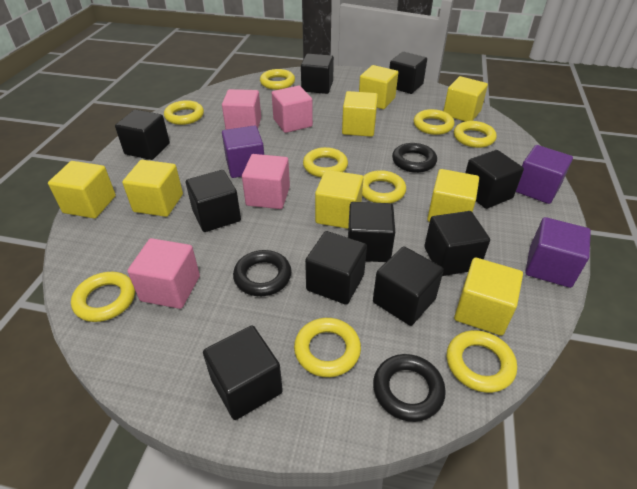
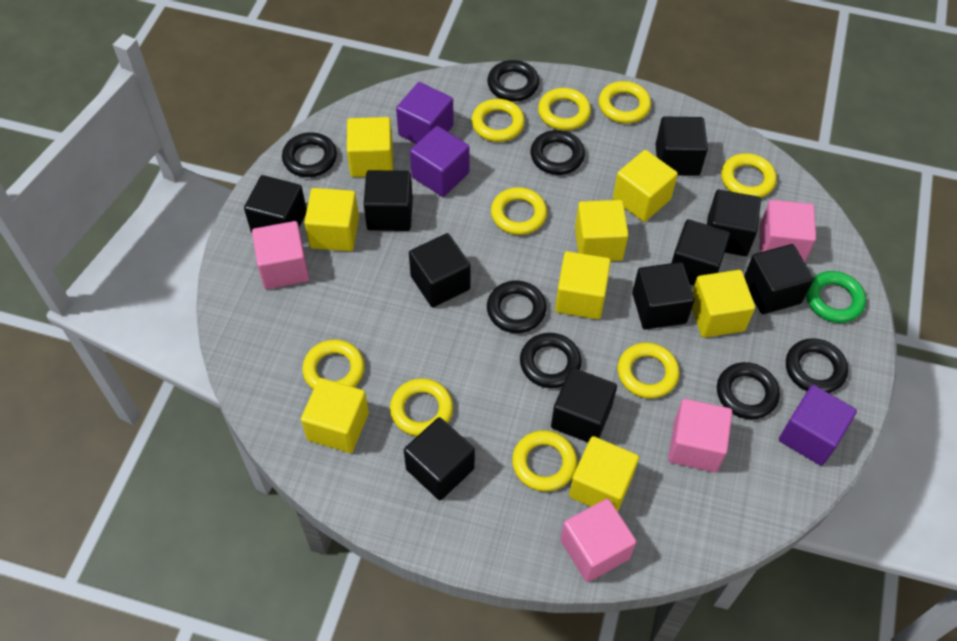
black ring: [233,250,291,296] [373,354,446,422] [392,143,437,173] = 3 -> [282,132,337,177] [487,60,539,102] [487,281,546,333] [520,333,581,388] [530,130,585,175] [717,362,780,419] [786,338,848,393] = 7
green ring: none = 0 -> [806,271,866,323] = 1

